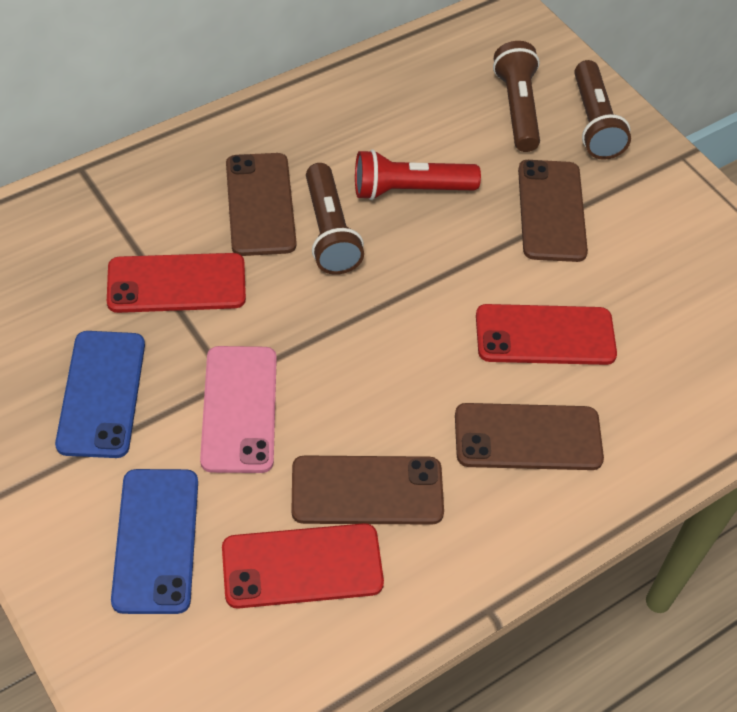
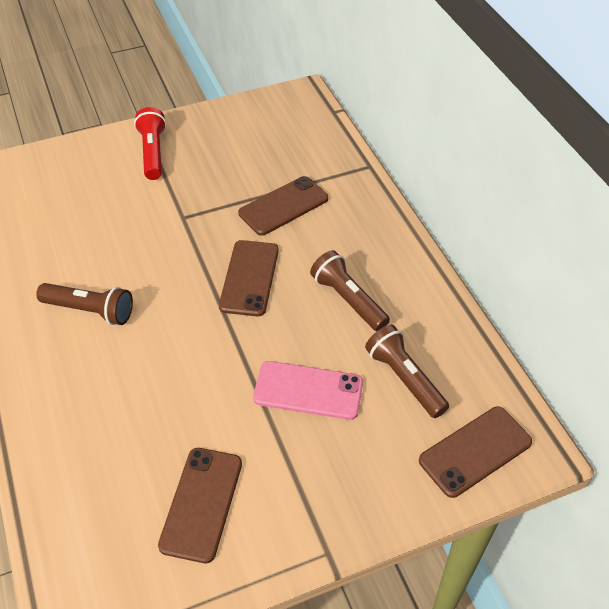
blue phone: [55,331,145,458] [111,469,198,614] = 2 -> none = 0
red phone: [107,253,246,313] [222,523,384,609] [476,304,617,365] = 3 -> none = 0

